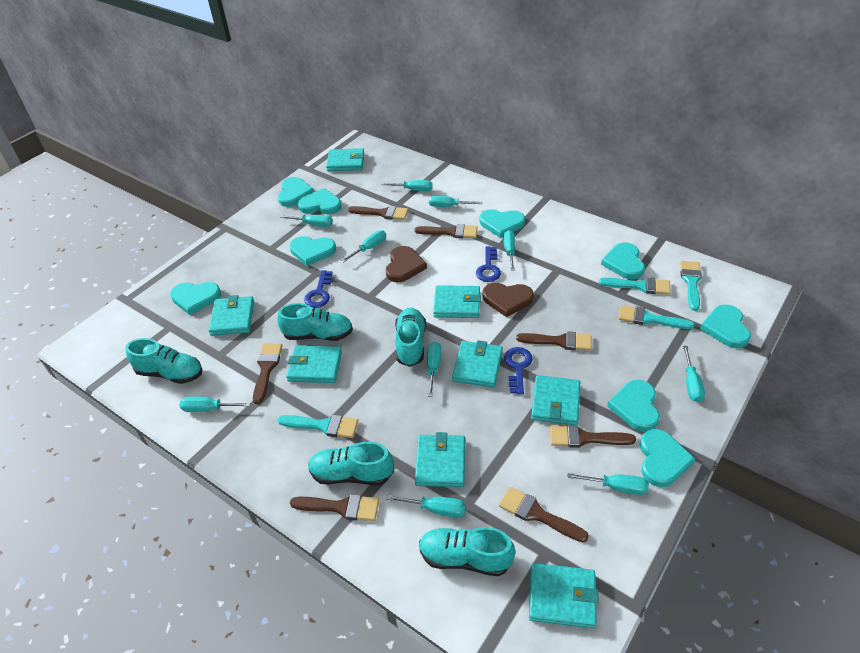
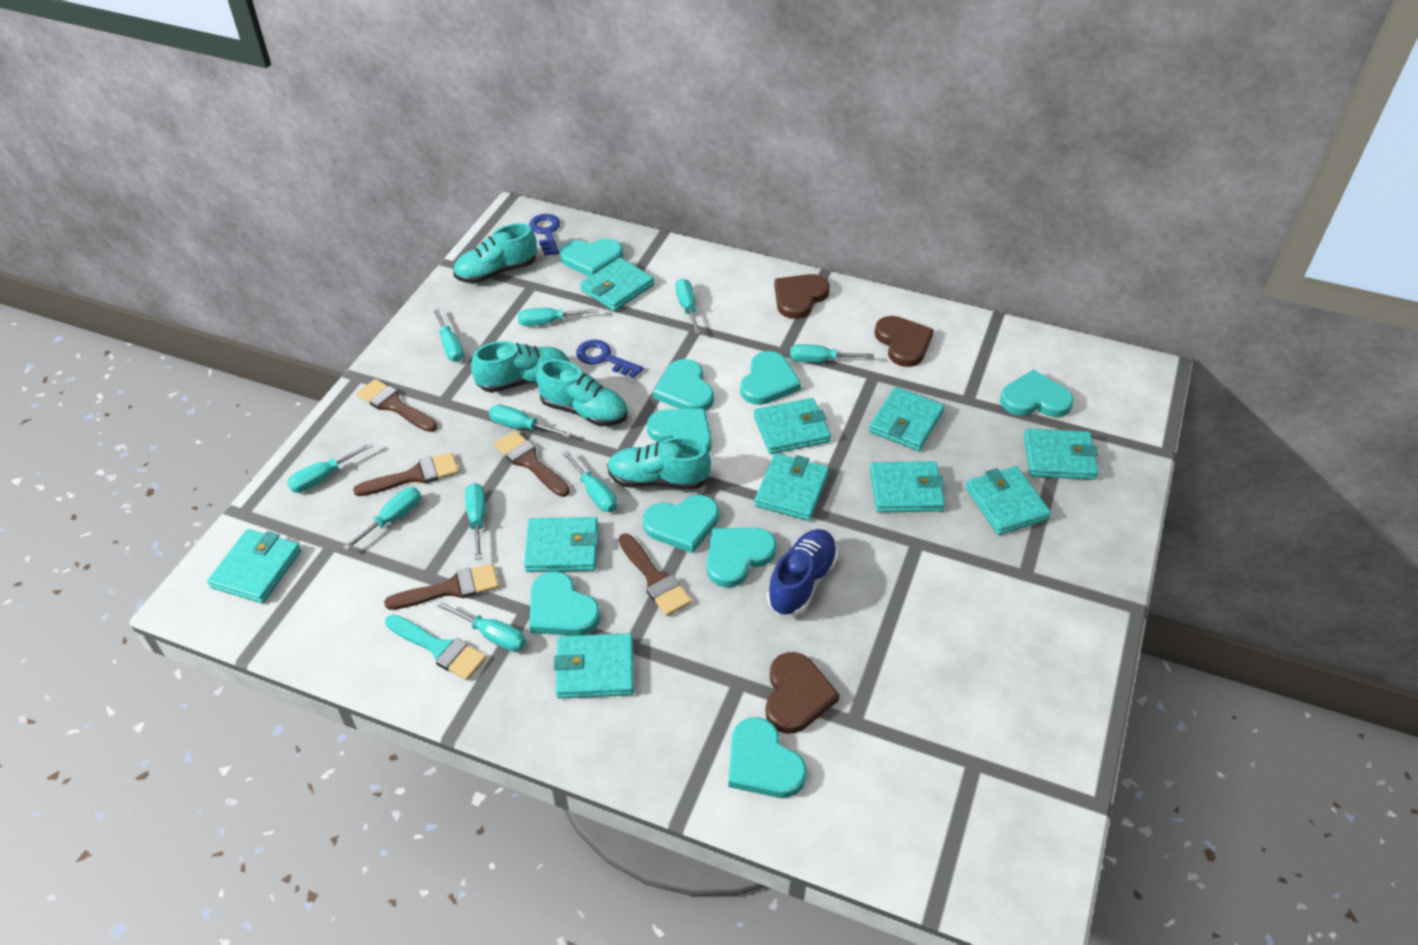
blue key: [304,270,333,308] [476,246,501,282] [504,347,533,395] = 3 -> [529,214,560,256] [576,340,643,378] = 2
blue shoe: none = 0 -> [767,529,838,616] = 1
brown brush: [253,344,282,404] [290,494,379,521] [348,206,408,220] [414,224,478,238] [499,487,589,543] [516,331,592,351] [550,425,636,448] = 7 -> [353,452,459,496] [357,379,437,432] [384,563,499,610] [494,431,570,497] [618,533,692,616] = 5
brown heart: [386,246,427,282] [482,283,534,317] = 2 -> [765,652,840,734] [774,274,830,319] [875,316,934,367] = 3
turquoise brush: [278,415,358,438] [599,277,671,295] [618,305,694,329] [680,261,702,311] = 4 -> [385,615,486,680] = 1
turquoise shoe: [125,338,202,384] [277,303,353,341] [308,442,394,485] [395,308,426,367] [419,527,515,576] = 5 -> [453,223,537,283] [471,341,569,393] [536,359,628,426] [607,437,711,490] = 4
turquoise wallet: [208,295,254,336] [286,345,342,383] [326,148,364,171] [415,432,465,487] [433,285,481,318] [452,340,503,388] [529,563,599,629] [531,375,580,425] = 8 -> [207,529,301,603] [524,517,599,572] [554,633,634,699] [580,257,654,311] [754,398,831,454] [754,453,829,521] [869,387,945,451] [870,461,945,513] [965,466,1051,535] [1024,429,1098,480] = 10

